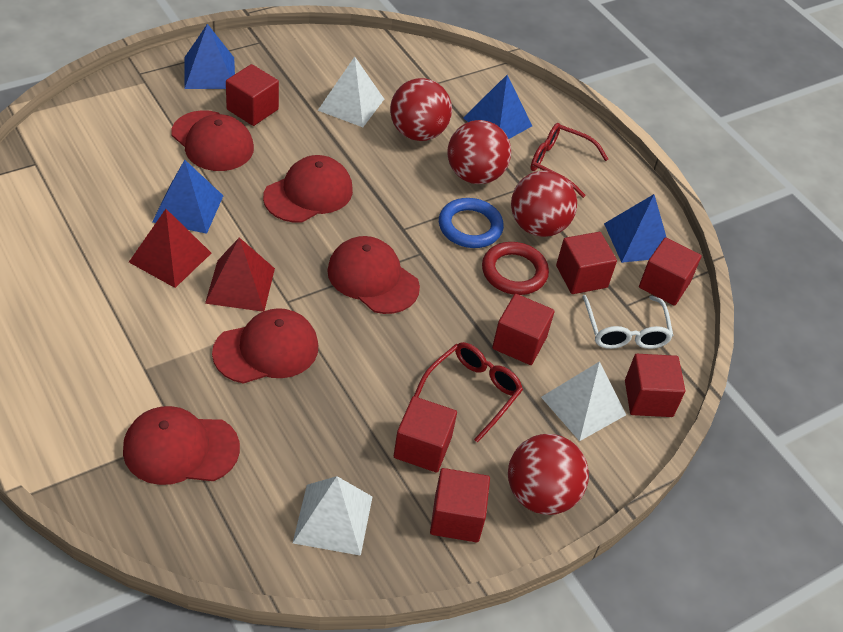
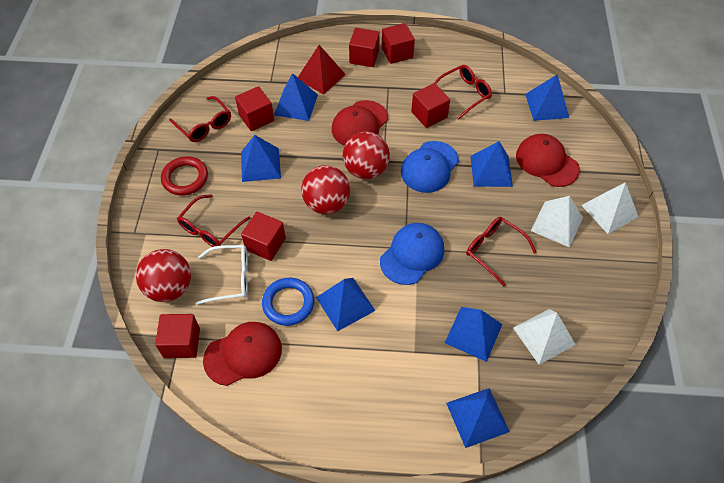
blue cap: none = 0 -> [380,223,444,285] [401,141,459,193] = 2
blue pyramid: [152,160,223,234] [184,24,235,89] [463,75,532,139] [604,194,667,263] = 4 -> [241,135,281,182] [274,73,318,121] [316,278,375,331] [445,307,503,362] [446,388,510,448] [471,141,513,187] [525,74,569,121] = 7
red ball: [390,78,452,141] [447,120,511,184] [508,434,589,515] [511,170,577,237] = 4 -> [136,249,191,302] [301,165,350,214] [343,132,390,179] = 3
red cap: [123,406,240,485] [171,110,254,171] [212,308,318,384] [263,155,353,223] [327,236,420,314] = 5 -> [203,322,282,386] [332,100,388,146] [516,134,580,187] = 3
red cube: [226,64,279,126] [394,396,457,473] [430,468,490,542] [492,294,555,365] [556,232,617,294] [625,354,685,417] [639,237,702,306] = 7 -> [155,314,200,358] [235,86,274,131] [241,212,286,261] [349,28,380,67] [382,23,415,64] [411,83,450,128] = 6
red glasses: [414,342,523,443] [530,123,608,198] = 2 -> [169,96,231,142] [177,194,251,247] [434,65,492,119] [466,217,537,286] = 4
red pyramid: [129,209,211,288] [205,237,275,312] = 2 -> [298,45,346,95] = 1

